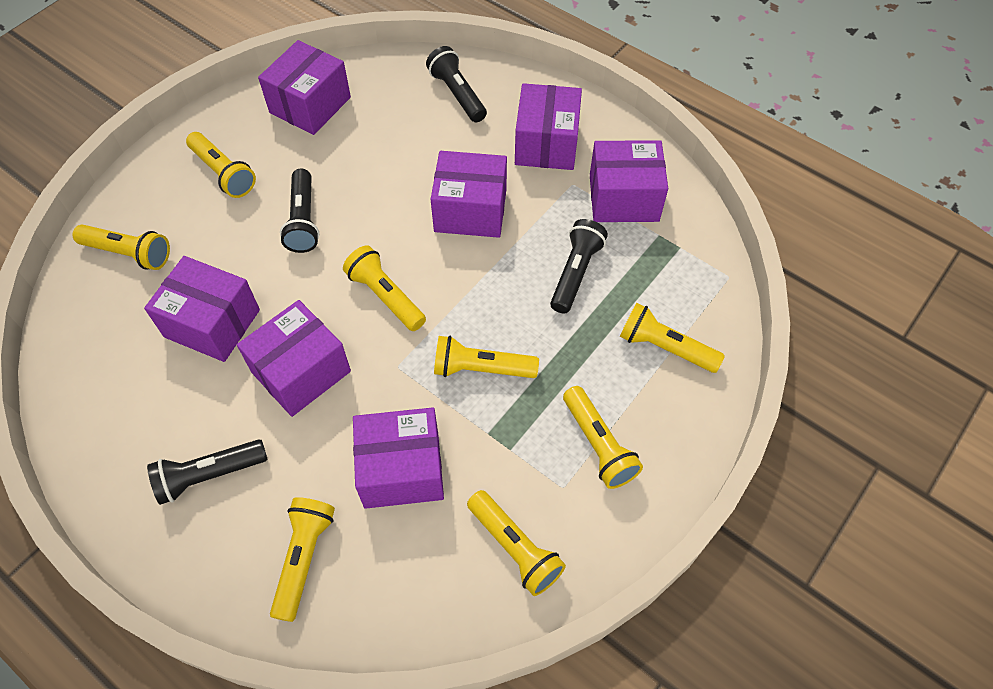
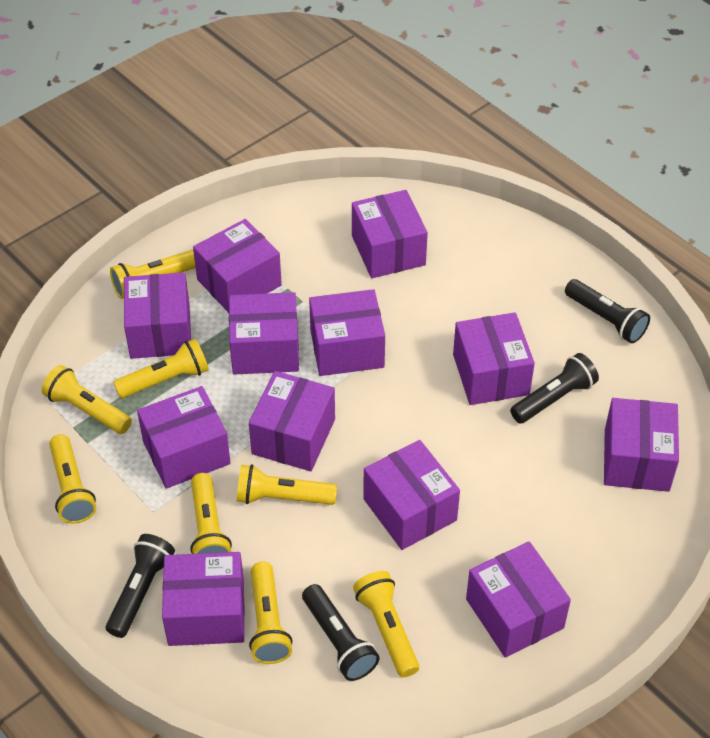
purple box: [144,256,260,362] [237,300,351,417] [258,40,351,135] [353,407,444,509] [431,151,507,238] [515,83,582,170] [590,140,668,222] = 7 -> [124,272,191,359] [137,386,231,489] [162,552,245,646] [193,219,282,313] [229,292,299,375] [249,371,335,471] [309,289,385,376] [352,190,428,278] [363,440,460,550] [453,312,535,405] [466,541,571,658] [604,398,679,492] = 12

